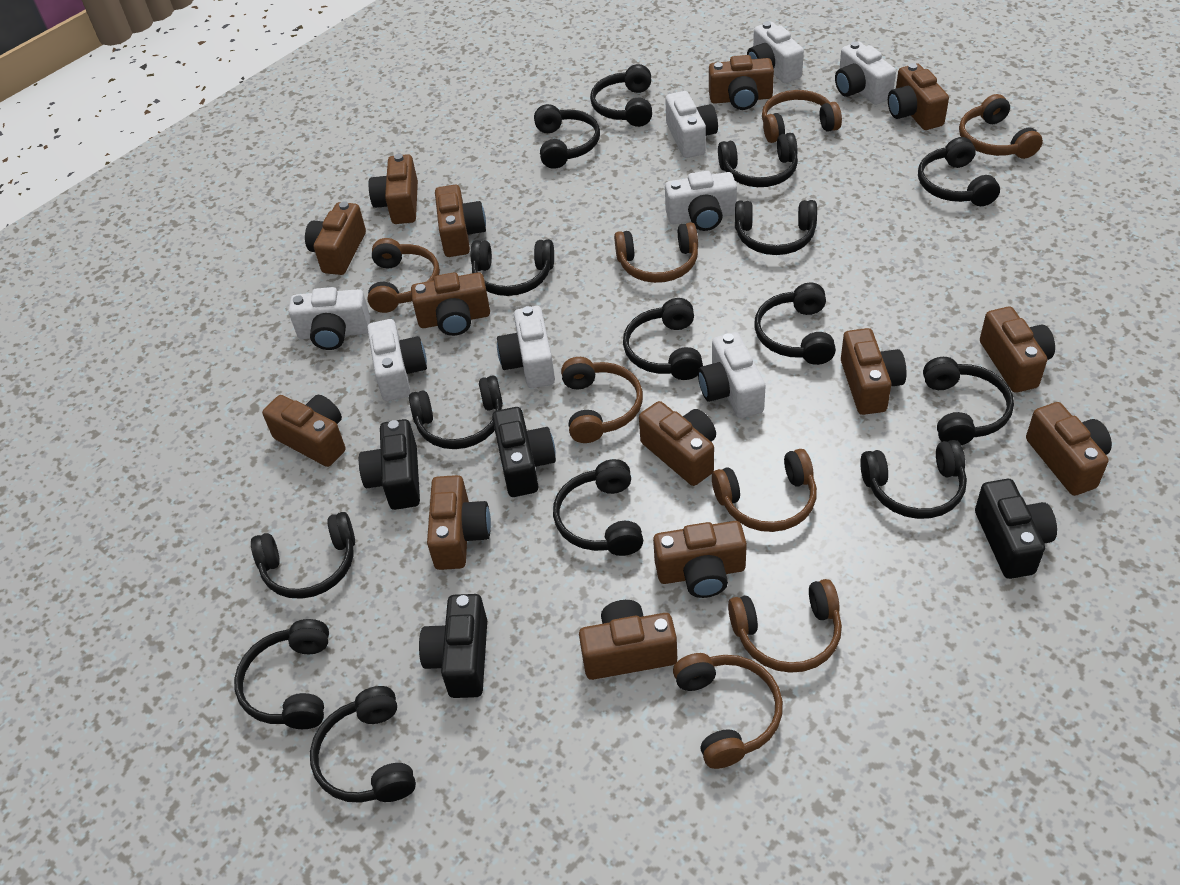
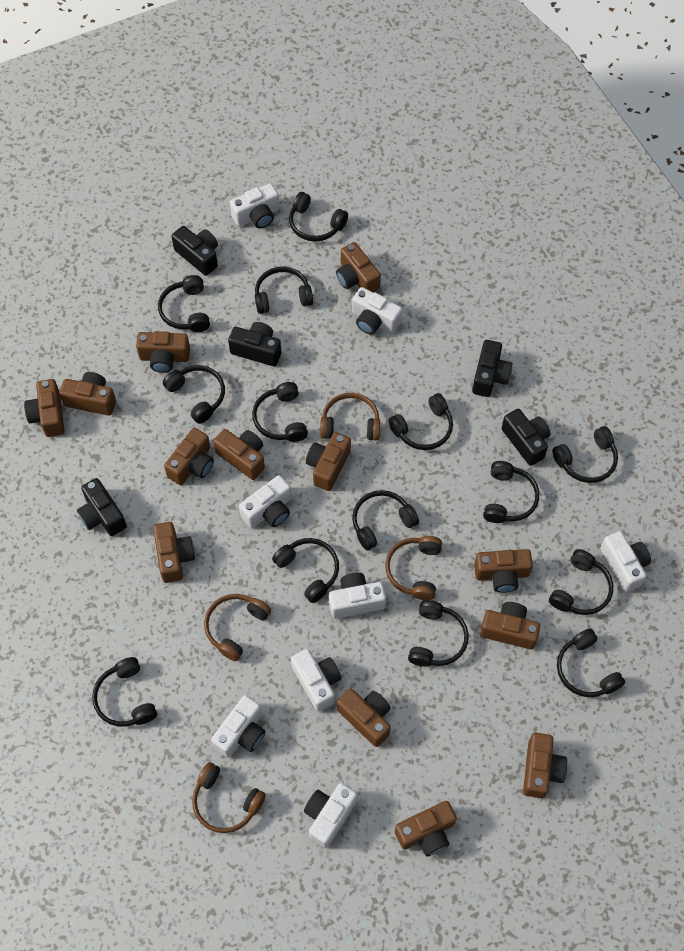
black camera: [359,419,420,510] [419,594,487,698] [492,407,556,497] [975,479,1057,579] = 4 -> [77,478,127,536] [171,226,218,276] [228,322,281,366] [472,340,513,397] [502,409,550,466] = 5
black headphones: [234,619,329,729] [251,512,355,599] [310,686,416,803] [409,375,503,449] [471,239,554,296] [534,104,600,169] [553,459,643,556] [590,64,652,127] [623,298,703,380] [718,133,798,187] [735,200,817,255] [754,283,836,365] [860,440,967,519] [918,137,1000,206] [923,357,1014,445] = 15 -> [92,657,157,727] [158,275,210,332] [163,365,225,424] [252,382,308,442] [255,267,313,314] [272,538,339,603] [289,192,348,242] [352,490,419,550] [389,393,453,450] [408,600,469,667] [483,461,539,523] [549,549,613,615] [552,426,618,483] [557,629,625,697] = 14
brown camera: [262,395,346,467] [305,201,366,275] [369,154,418,224] [411,272,490,336] [427,475,491,570] [435,185,486,257] [579,600,677,680] [639,401,716,486] [653,521,747,598] [709,55,774,110] [841,328,907,415] [888,63,949,130] [980,306,1055,393] [1026,402,1112,496] = 14 -> [24,379,64,437] [59,372,116,416] [136,331,190,373] [153,522,195,583] [164,428,214,485] [213,429,265,480] [306,432,351,491] [336,242,381,293] [337,689,391,747] [395,801,457,856] [474,549,533,593] [480,602,540,649] [523,733,567,798] = 13
brown headphones: [368,238,440,313] [561,357,643,443] [614,222,698,283] [673,653,783,769] [712,449,817,532] [728,579,842,673] [762,90,842,143] [959,94,1043,159] = 8 -> [192,762,266,833] [204,594,271,661] [320,393,380,441] [385,536,442,600] = 4

